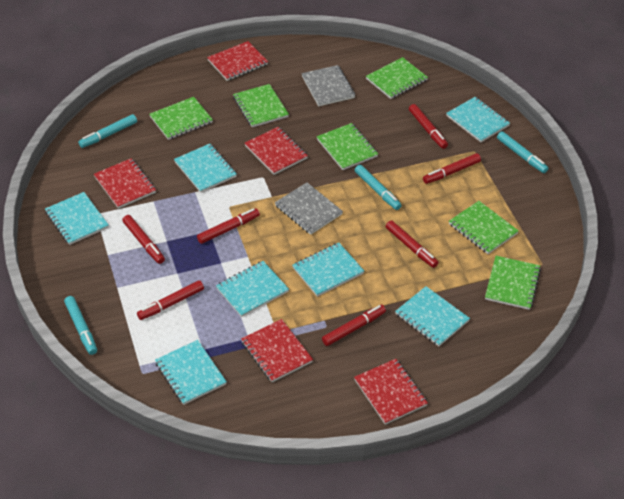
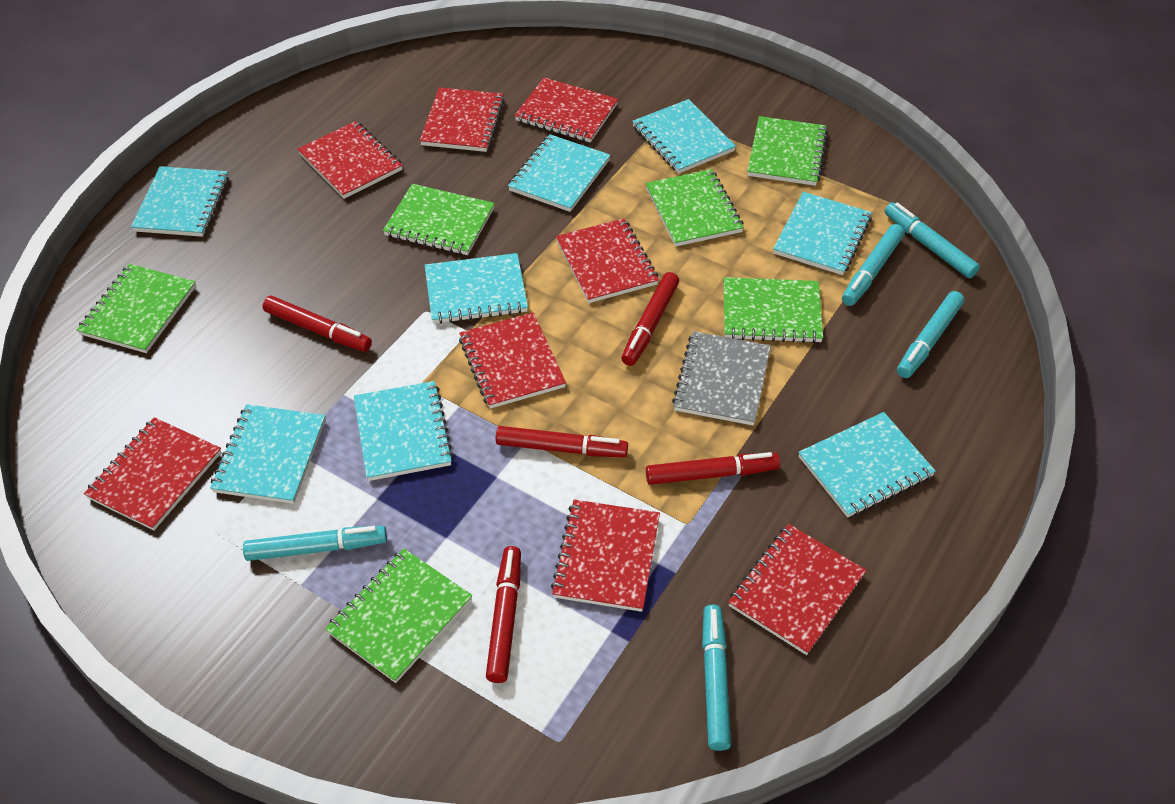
grey notebook: [275,182,343,235] [301,65,355,106] = 2 -> [672,331,771,426] = 1
red marker: [122,215,165,264] [137,280,204,320] [197,208,260,244] [322,305,386,346] [386,220,439,268] [409,104,448,149] [423,153,481,184] = 7 -> [263,295,372,352] [486,546,521,683] [496,426,628,457] [621,272,679,366] [646,452,780,485] = 5
red notebook: [94,158,156,209] [207,41,268,81] [241,319,313,382] [245,127,308,175] [354,359,428,425] = 5 -> [84,417,221,531] [298,121,403,199] [420,87,505,152] [459,312,566,409] [515,77,618,143] [551,499,660,612] [556,218,659,303] [728,524,866,655] = 8
turquoise marker: [64,296,97,355] [78,114,137,148] [355,165,402,210] [497,131,549,173] = 4 -> [243,526,387,561] [702,605,731,751] [842,224,905,306] [884,202,980,278] [897,291,964,378] = 5
turquoise notebook: [45,192,109,245] [155,340,227,405] [174,144,237,193] [216,261,289,317] [292,243,364,297] [395,286,470,346] [446,97,510,142] = 7 -> [131,166,229,237] [210,404,326,504] [354,381,453,481] [425,253,528,324] [508,134,611,212] [632,99,736,174] [773,192,872,275] [798,412,936,518] = 8

